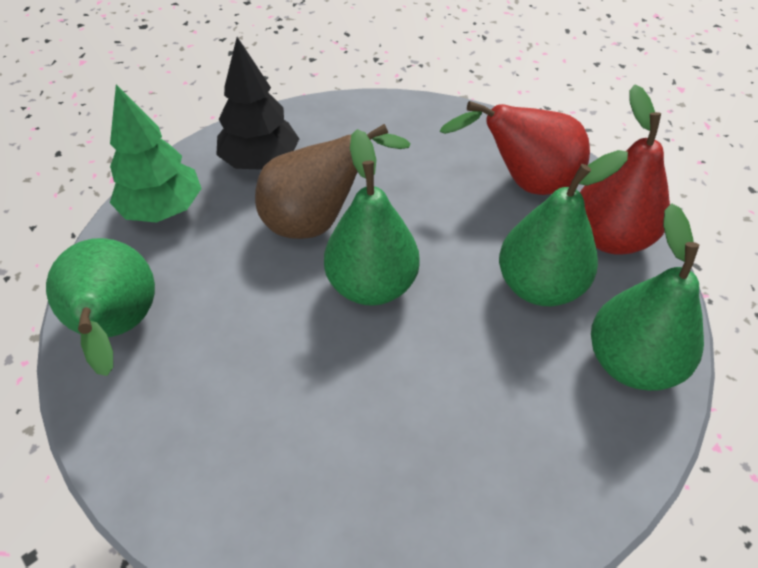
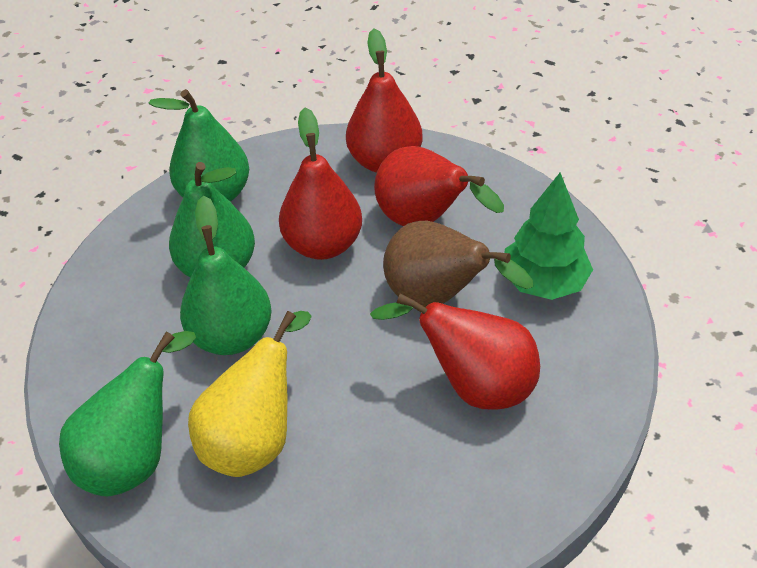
black tree: [216,37,299,170] = 1 -> none = 0
red pear: [440,101,590,195] [580,85,670,255] = 2 -> [279,108,362,260] [346,29,423,173] [370,293,540,410] [374,146,504,226] = 4
yellow pear: none = 0 -> [188,311,311,477] = 1

